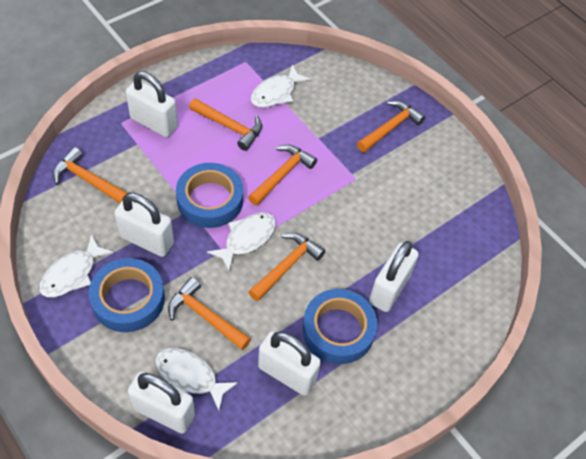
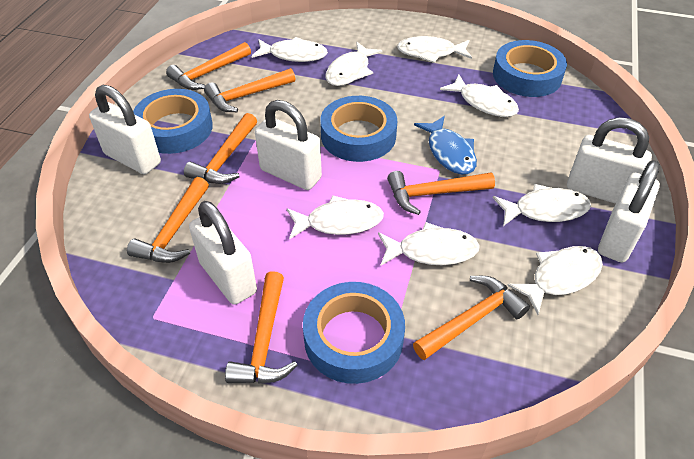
blue fish: none = 0 -> [414,116,477,175] = 1
blue tape: [89,258,165,332] [176,163,243,228] [302,289,377,364] = 3 -> [133,89,213,154] [303,282,405,384] [320,96,397,162] [493,40,567,97] = 4
orange hammer: [53,147,127,203] [168,277,251,350] [189,98,262,151] [248,145,317,206] [248,233,325,301] [357,100,425,153] = 6 -> [127,177,209,263] [166,42,251,90] [184,113,257,184] [204,68,295,112] [225,271,298,384] [387,171,495,215] [413,276,530,360] = 7
white fish: [39,234,114,297] [155,348,238,410] [207,213,276,271] [251,65,311,108] = 4 -> [251,37,328,62] [287,195,384,240] [326,42,383,86] [378,222,480,265] [397,36,472,63] [440,74,519,117] [493,184,591,226] [507,246,603,315] = 8

